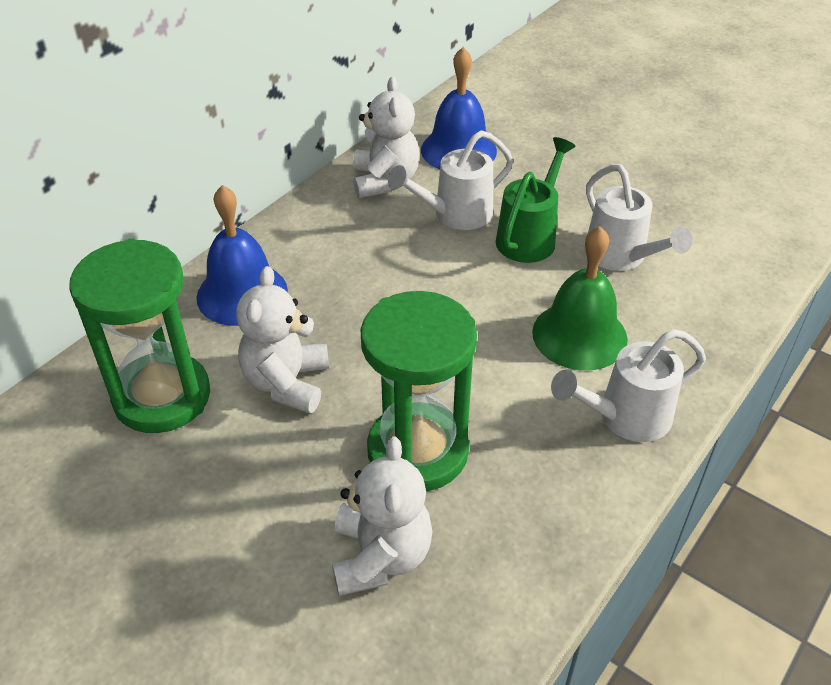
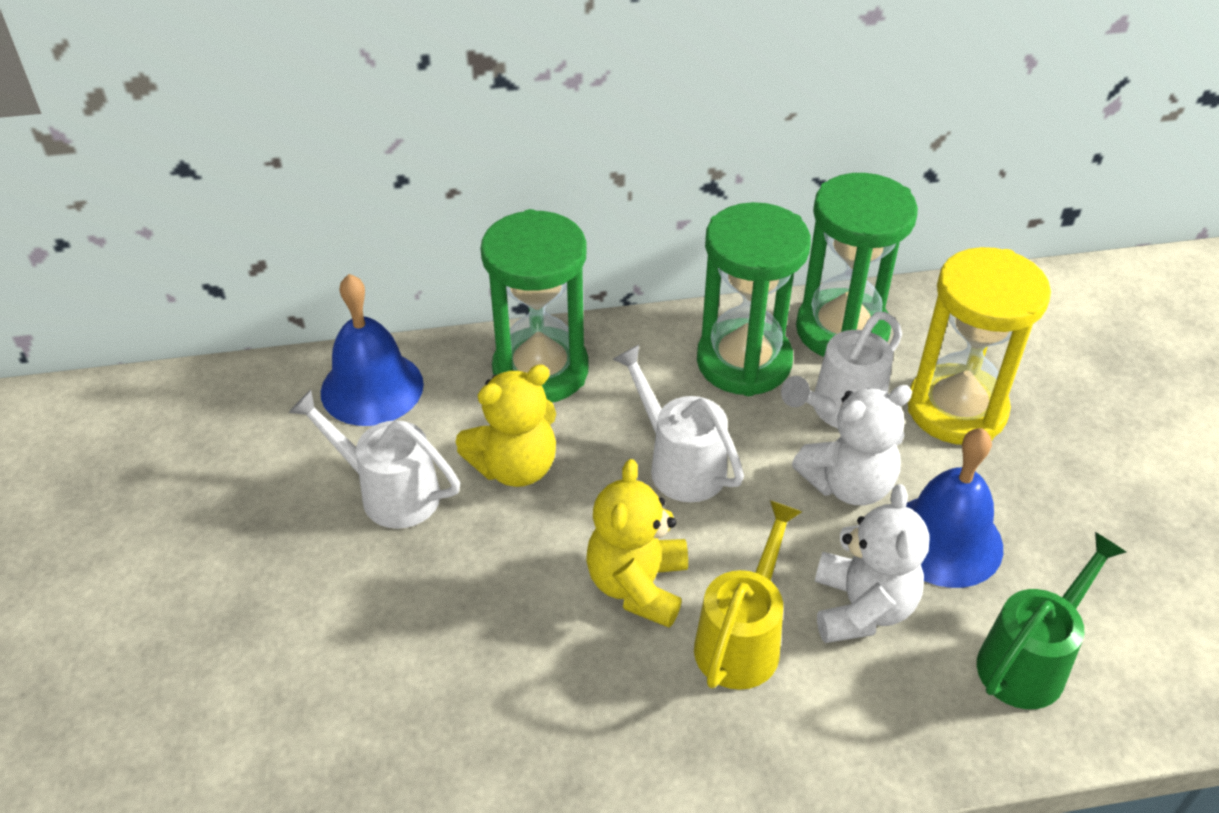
green bell: [532,226,628,370] = 1 -> none = 0
green hourglass: [69,238,210,433] [361,291,477,491] = 2 -> [481,209,589,403] [697,202,811,396] [796,173,918,357] = 3
white teddy bear: [236,266,329,413] [332,436,432,596] [353,77,420,198] = 3 -> [792,385,912,505] [815,484,930,643] = 2
yellow hourglass: none = 0 -> [908,247,1051,445] = 1
yellow teddy bear: none = 0 -> [456,364,556,487] [586,459,688,628] = 2
yellow watering can: none = 0 -> [694,500,802,690] = 1

